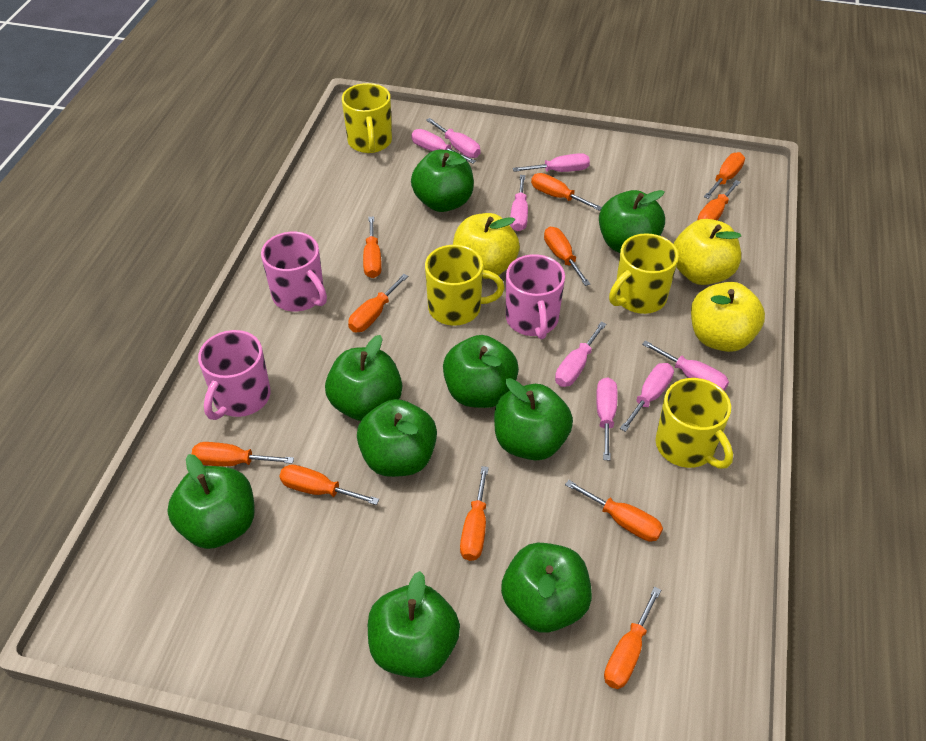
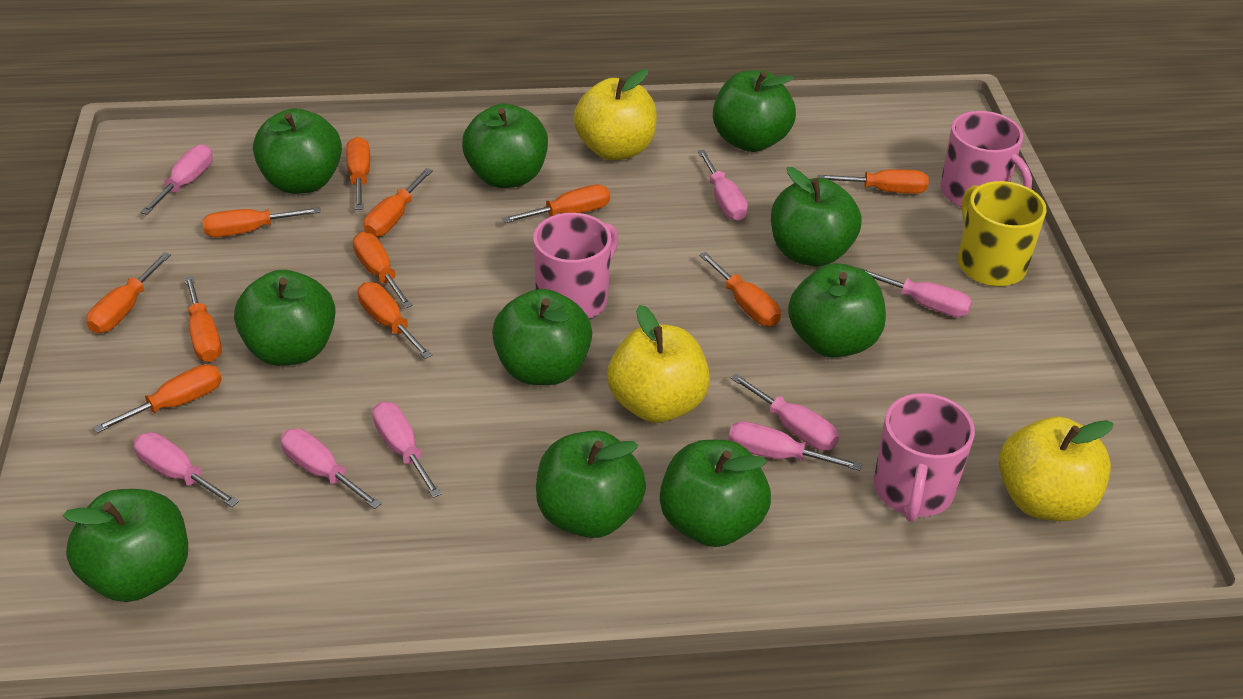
green apple: [167,454,255,549] [325,335,402,421] [357,399,437,477] [368,571,460,678] [411,150,474,212] [443,335,519,408] [494,378,573,461] [501,543,592,633] [599,190,665,253] = 9 -> [63,489,188,602] [234,270,336,366] [253,108,342,194] [462,104,548,188] [492,289,592,385] [536,430,646,538] [660,440,771,547] [713,71,796,152] [771,167,862,266] [788,263,886,357] = 10
yellow mug: [342,83,392,153] [425,245,504,326] [609,233,679,314] [656,378,733,469] = 4 -> [958,181,1047,286] = 1

